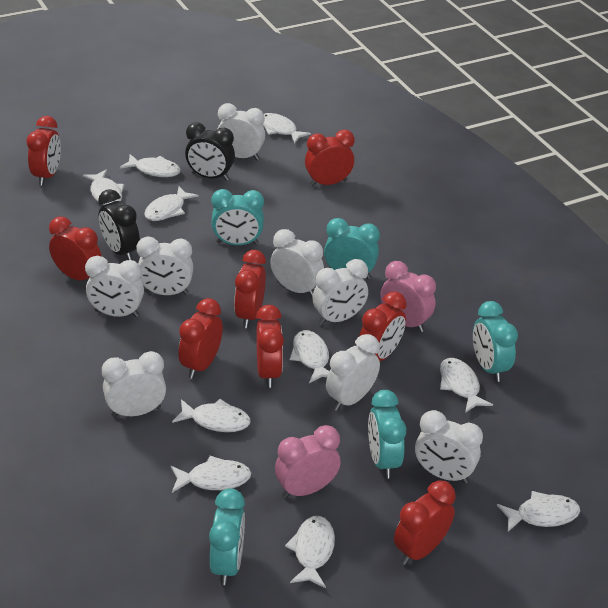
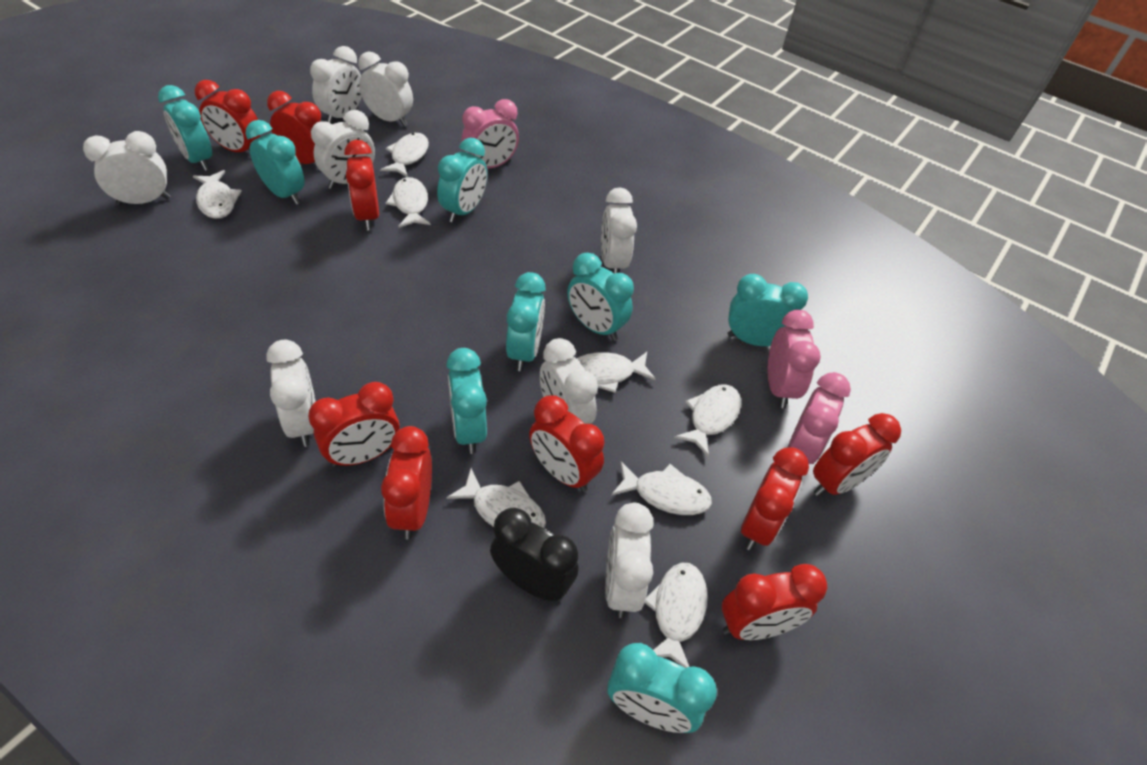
black clock: [98,189,140,260] [185,122,235,181] = 2 -> [490,508,578,601] = 1
pink clock: [275,425,341,498] [381,261,436,332] = 2 -> [462,99,519,168] [768,309,821,408] [788,372,851,464] = 3
red clock: [27,116,61,186] [49,217,102,280] [178,298,223,379] [234,250,266,328] [256,305,284,388] [305,130,355,187] [359,291,407,361] [394,481,455,565] = 8 -> [194,80,260,152] [267,91,321,164] [308,382,400,467] [344,140,379,230] [381,426,432,539] [529,395,604,492] [722,564,827,640] [741,447,809,550] [813,413,901,497] = 9
turquoise clock: [209,488,245,585] [211,189,264,245] [324,218,380,279] [368,390,406,478] [473,301,518,382] = 5 -> [158,85,212,171] [246,120,305,205] [437,138,487,223] [446,348,487,454] [506,272,546,371] [567,253,634,341] [607,643,717,733] [727,274,808,346] = 8
white fish: [83,169,124,205] [120,154,181,177] [144,186,199,221] [171,456,251,493] [172,399,251,432] [263,113,311,144] [285,516,335,588] [290,330,330,383] [440,358,493,413] [497,491,580,532] = 10 -> [193,170,242,219] [380,133,429,177] [385,177,431,228] [447,468,546,528] [576,352,656,393] [611,461,712,515] [645,563,708,668] [674,384,741,457] = 8

